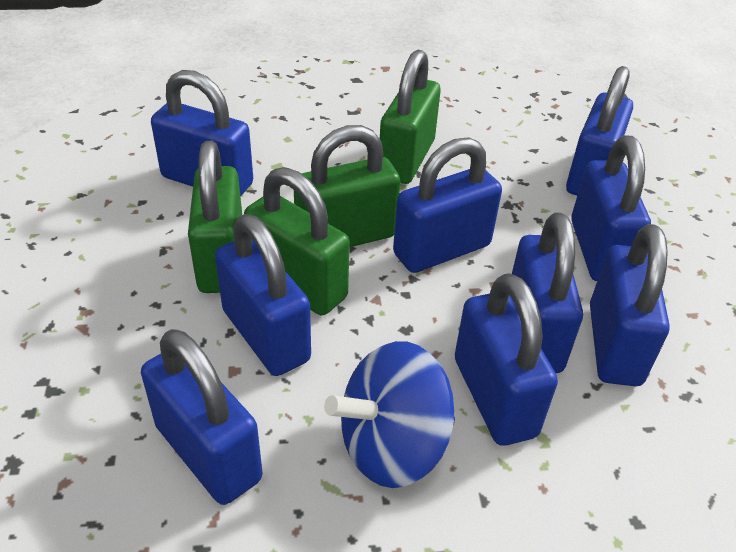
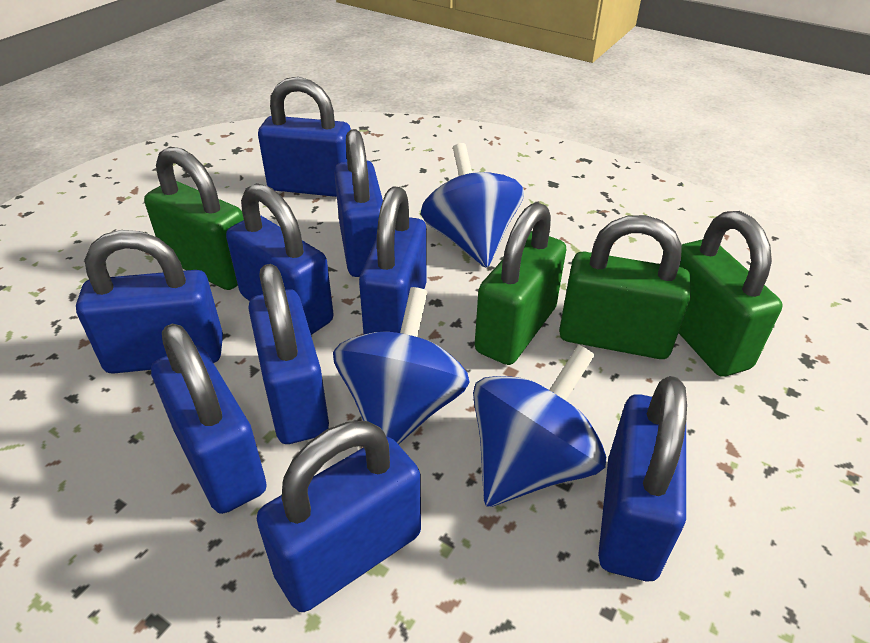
blue spinning top: [324,341,455,488] = 1 -> [333,287,470,445] [421,143,524,268] [473,345,606,507] = 3

